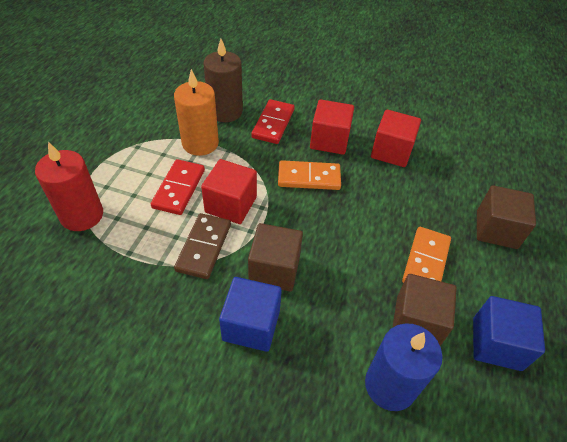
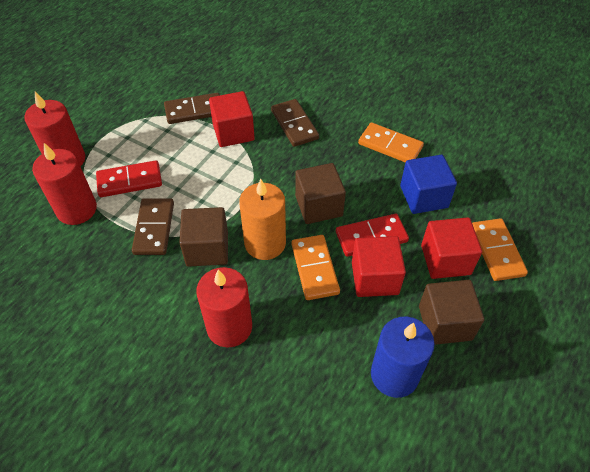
blue cube: [219,277,282,352] [473,296,545,371] = 2 -> [400,155,457,214] = 1
brown candle: [203,39,243,122] = 1 -> none = 0
brown domino: [174,213,231,279] = 1 -> [132,198,174,255] [164,93,220,124] [271,99,319,147] = 3
orange domino: [278,160,341,190] [402,227,451,283] = 2 -> [292,235,340,300] [358,122,424,162] [472,218,528,281] = 3
red candle: [35,142,103,231] = 1 -> [24,92,85,166] [32,143,97,225] [196,267,252,347] = 3

